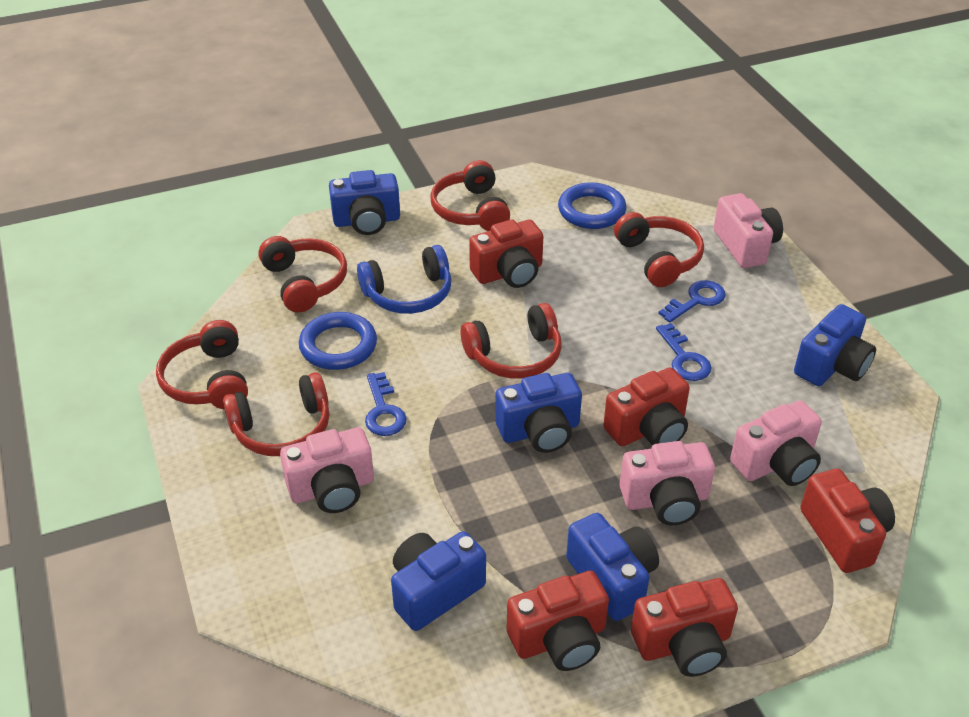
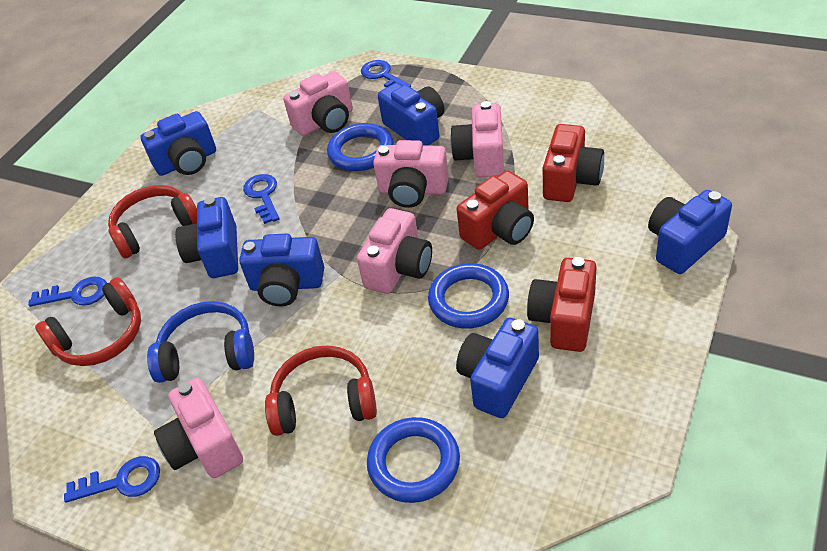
blue camera: [329,170,400,235] [391,531,486,631] [495,373,582,453] [566,513,659,621] [794,304,876,386] = 5 -> [140,111,216,176] [175,197,238,278] [239,233,324,306] [378,83,444,146] [456,318,539,418] [648,190,732,274] = 6
blue key: [365,372,407,436] [656,323,712,381] [659,280,726,323] = 3 -> [28,277,107,307] [64,456,160,503] [243,174,279,224] [361,60,411,88] = 4
blue ring: [299,312,377,370] [558,182,627,229] = 2 -> [327,123,394,171] [367,417,460,503] [428,263,509,328] = 3
pink camera: [280,427,374,513] [619,441,715,525] [714,193,783,268] [730,400,822,486] = 4 -> [154,378,243,478] [283,71,353,136] [357,208,432,294] [373,140,449,208] [450,101,504,177] = 5
red camera: [469,219,543,288] [507,571,609,671] [603,368,690,446] [631,578,738,677] [800,469,895,573] = 5 -> [457,170,534,250] [527,257,597,352] [543,124,604,202] = 3
red headphones: [156,320,248,409] [223,372,330,456] [258,236,347,313] [430,160,510,231] [460,303,562,379] [614,212,704,287] = 6 -> [35,277,141,366] [108,185,197,259] [265,346,377,436] = 3

